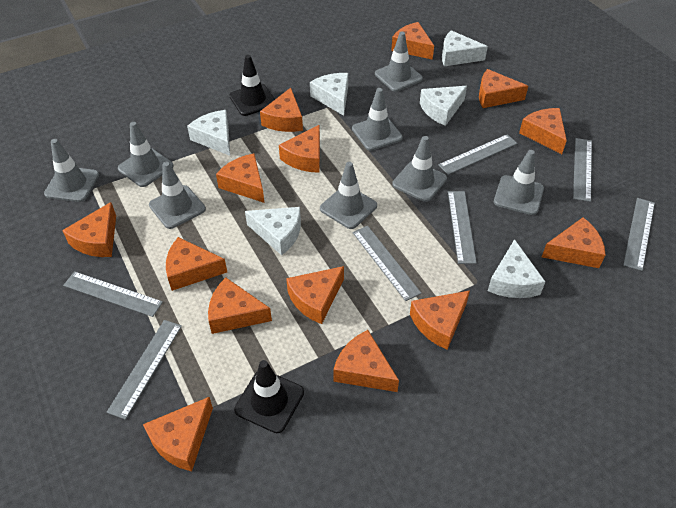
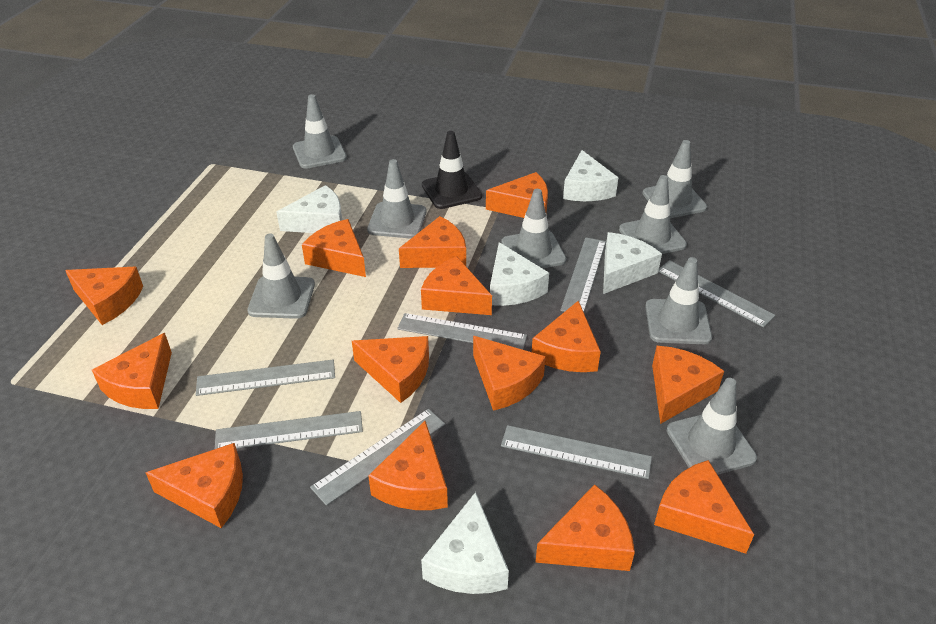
black traffic cone: [229,55,275,116] [234,360,304,433] = 2 -> [422,131,482,209] = 1
white cheese: [187,110,230,156] [245,207,301,255] [310,73,348,116] [420,86,467,126] [442,30,488,66] [488,239,545,298] = 6 -> [276,185,342,233] [421,492,509,594] [490,242,549,306] [563,150,619,201] [603,232,662,294] = 5

